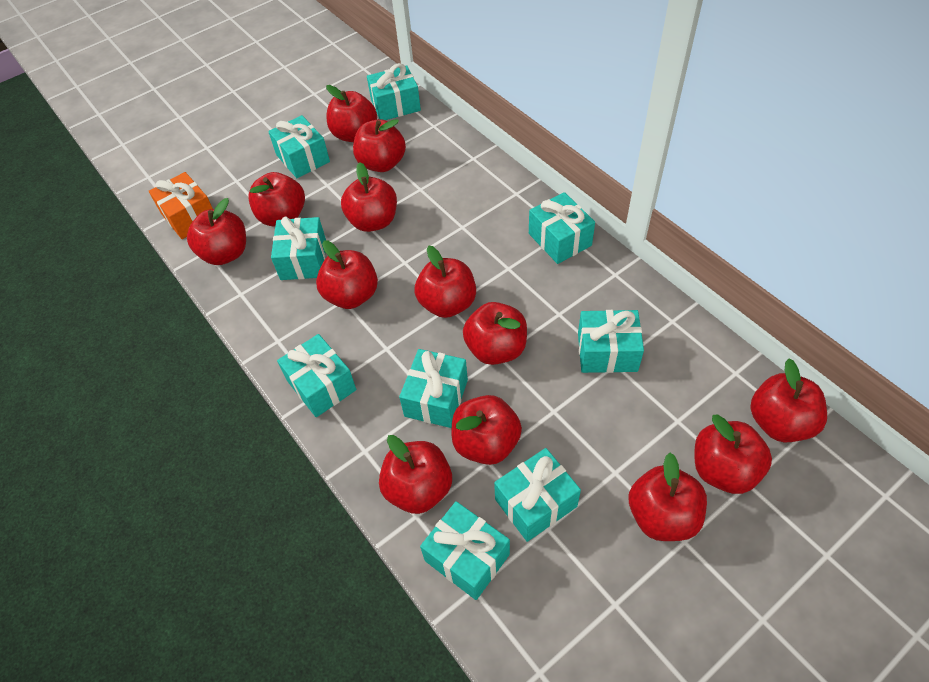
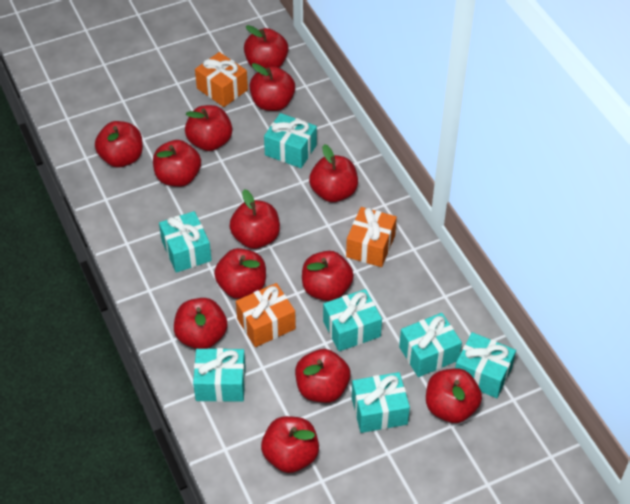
orange gift: [149,172,213,239] = 1 -> [195,52,248,107] [236,283,296,347] [346,207,397,267] = 3
turquoise gift: [268,115,330,178] [271,217,326,280] [277,334,356,417] [367,63,421,120] [399,349,468,428] [420,501,510,600] [494,448,581,542] [529,192,595,264] [578,310,644,373] = 9 -> [159,211,212,273] [193,348,246,402] [264,113,317,168] [323,289,382,351] [352,372,410,433] [399,313,462,377] [455,332,516,398] = 7

